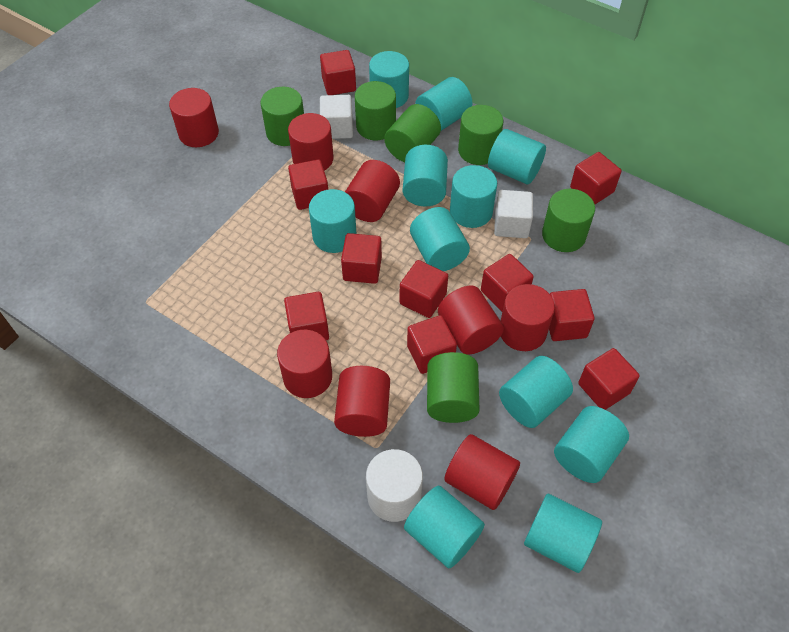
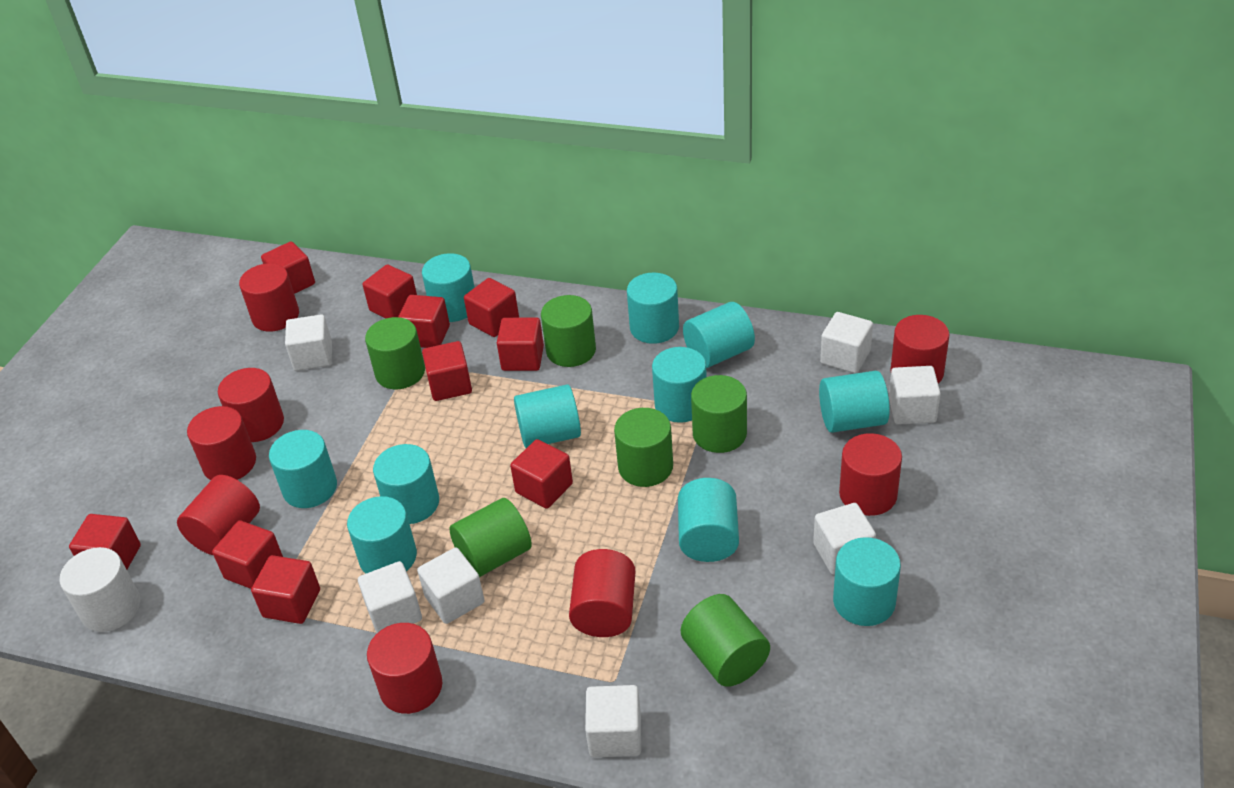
white cube: [320,95,353,139] [494,190,533,238] = 2 -> [285,314,332,371] [358,561,422,633] [417,547,484,624] [585,685,641,757] [813,503,876,575] [820,312,873,373] [889,366,941,425] = 7

